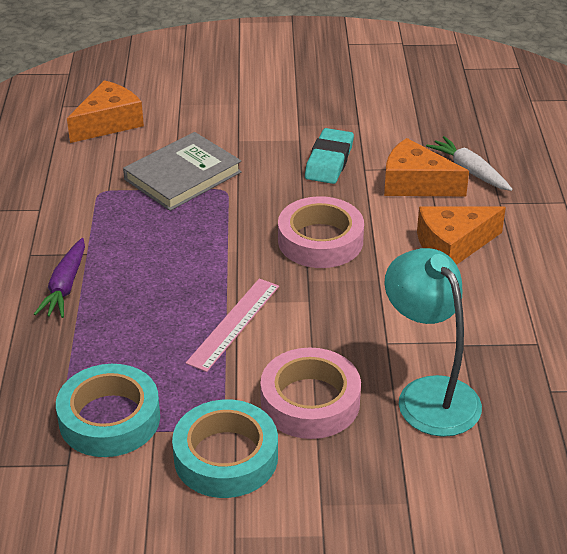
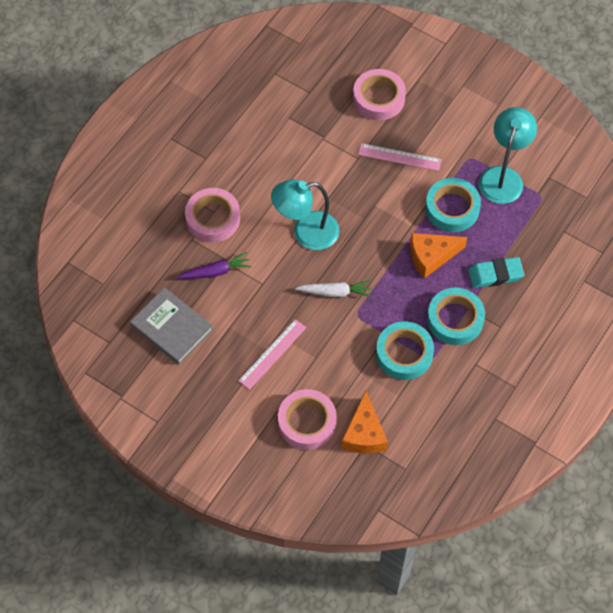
orange cheese: [67,80,144,143] [384,138,469,196] [417,206,506,265] = 3 -> [341,391,388,453] [410,233,467,279] = 2
pink ruler: [186,278,279,372] = 1 -> [238,319,306,390] [358,143,442,171] = 2
pink tape: [260,347,361,439] [278,196,364,268] = 2 -> [185,188,240,243] [278,389,337,450] [353,69,406,120] = 3
turquoise lamp: [384,248,482,437] = 1 -> [271,179,339,250] [479,107,537,204] = 2
turquoise tape: [56,364,160,457] [172,399,278,498] = 2 -> [376,321,434,380] [425,178,481,232] [427,288,485,345] = 3

